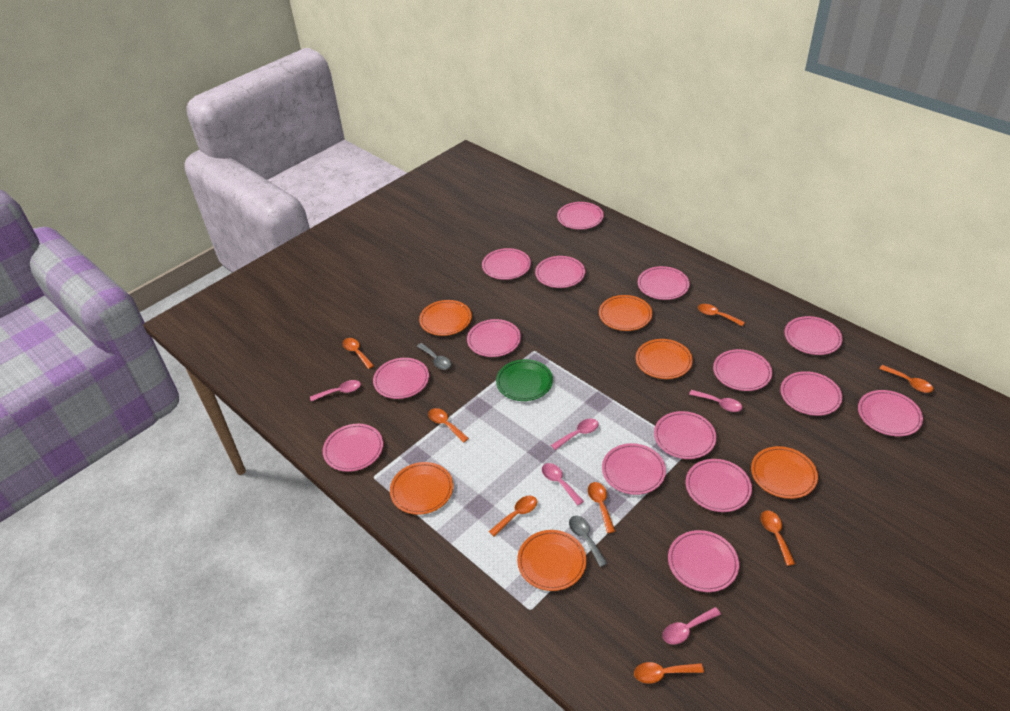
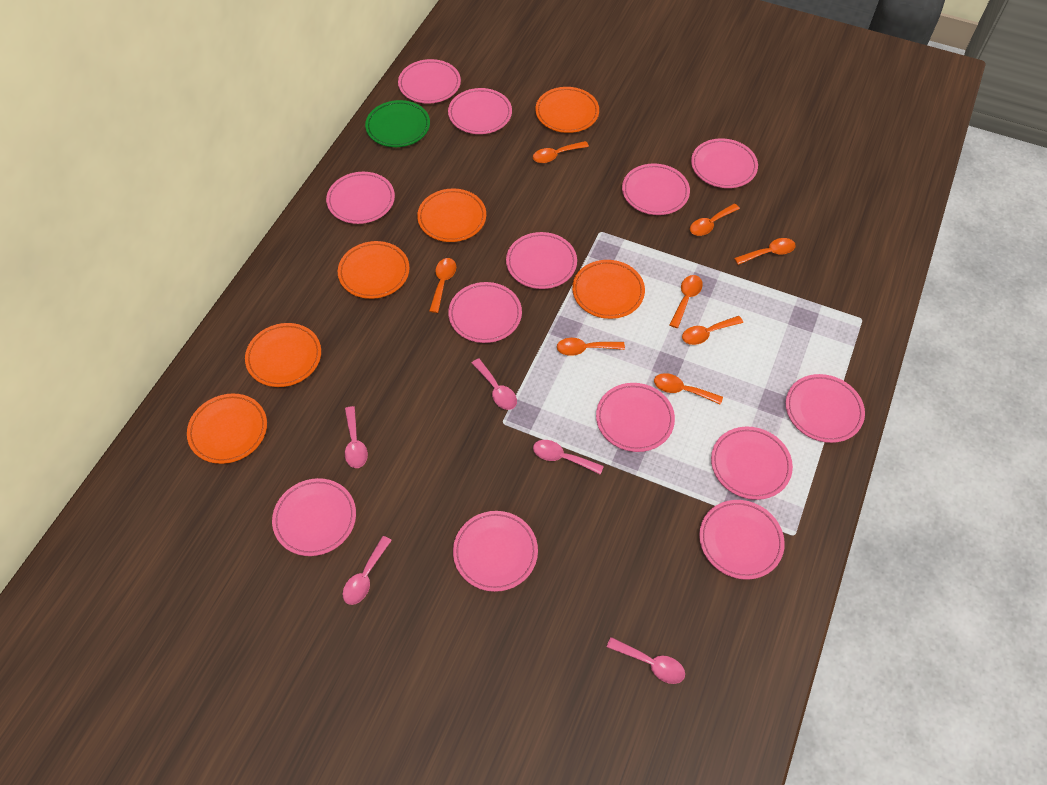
grey spoon: [417,343,451,370] [569,516,607,567] = 2 -> none = 0
pink plate: [323,424,383,472] [373,358,429,399] [467,319,521,357] [482,248,531,280] [535,256,585,288] [557,202,604,230] [602,443,666,495] [638,266,689,300] [654,411,716,459] [668,530,739,592] [686,459,752,512] [713,349,772,391] [780,371,842,416] [785,316,842,355] [858,390,923,436] = 15 -> [272,478,356,556] [326,172,395,224] [398,59,461,104] [448,88,512,134] [448,282,522,343] [453,511,538,592] [506,232,577,289] [596,383,675,452] [622,163,690,215] [691,138,758,188] [699,500,785,579] [711,427,793,500] [786,374,865,443] = 13

